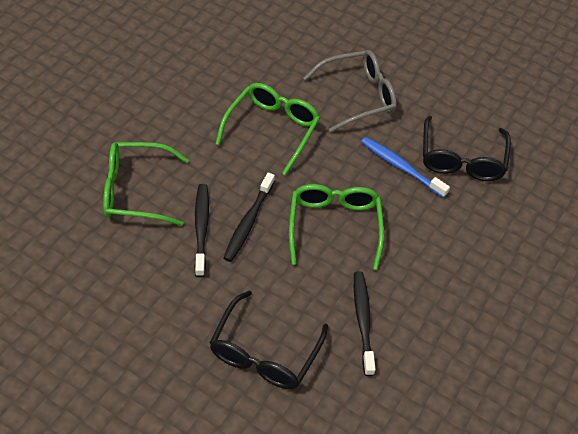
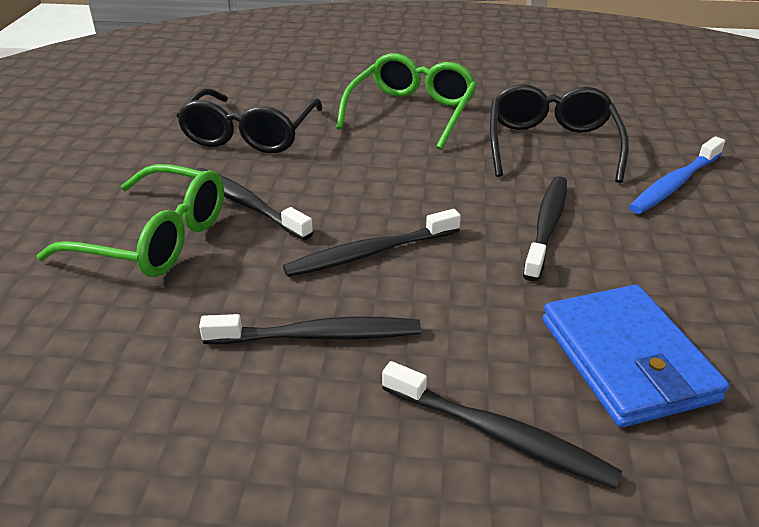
black toothbrush: [194,184,209,277] [224,172,275,262] [354,271,376,376] = 3 -> [195,168,313,240] [199,314,421,345] [283,209,461,277] [382,361,622,489] [523,176,567,282] = 5
blue wallet: none = 0 -> [542,285,729,427] = 1
green glasses: [103,142,189,226] [215,83,320,176] [289,184,384,270] = 3 -> [37,164,224,277] [336,53,477,150] = 2
grey glasses: [304,50,397,132] = 1 -> none = 0

